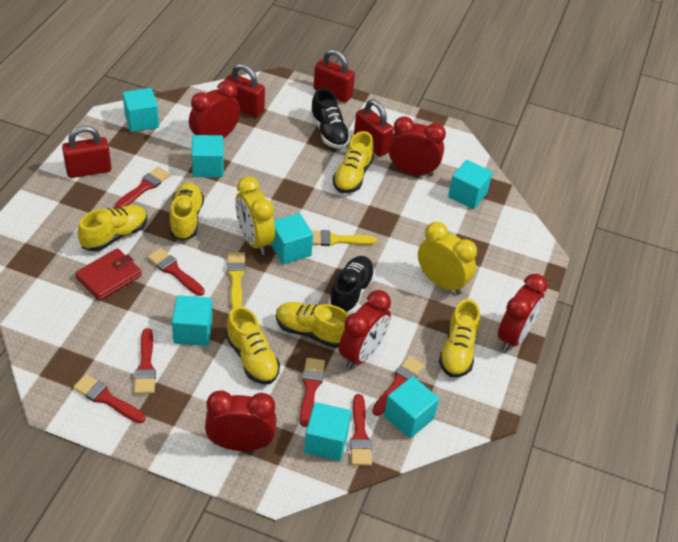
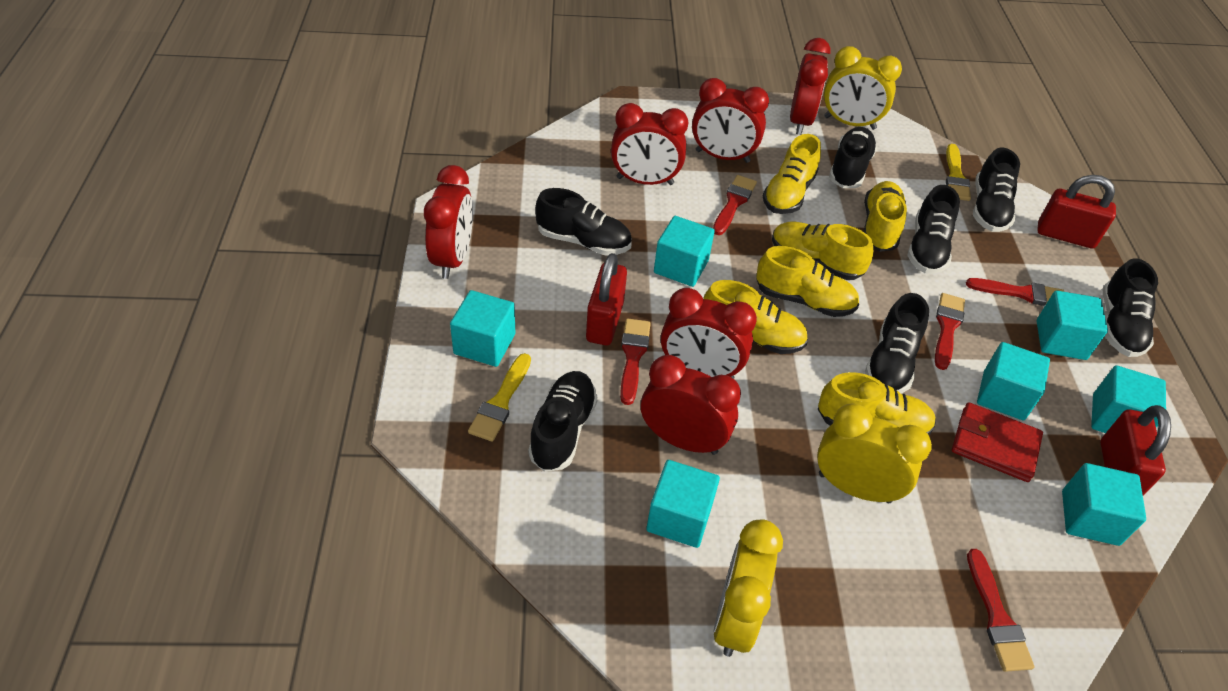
black shoe: [310,88,351,149] [328,256,375,315] = 2 -> [528,371,598,472] [535,188,632,256] [829,127,877,188] [865,293,929,394] [907,185,960,274] [973,147,1020,232] [1103,258,1158,357] = 7
red brush: [73,374,145,423] [115,167,170,208] [134,328,156,394] [147,248,205,296] [300,358,325,427] [350,394,372,466] [372,356,425,416] = 7 -> [620,318,651,405] [713,175,757,235] [935,293,965,370] [966,278,1064,306] [967,549,1034,672] = 5
red clock: [189,80,240,139] [205,390,277,451] [339,290,391,369] [389,116,446,176] [498,274,548,352] = 5 -> [424,165,473,279] [611,103,688,185] [641,355,741,455] [661,288,757,379] [692,78,769,163] [790,38,831,135] = 6
red padlock: [62,126,111,178] [224,63,265,117] [314,49,355,102] [354,99,394,157] = 4 -> [586,253,627,346] [1037,175,1116,249] [1100,405,1171,496] = 3
yellow clock: [235,176,275,255] [418,222,477,295] = 2 -> [713,520,783,657] [817,403,932,503] [824,46,902,130] = 3

